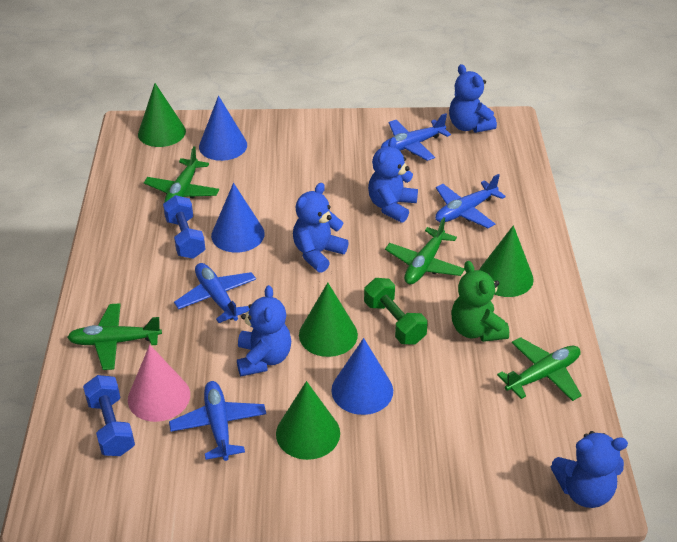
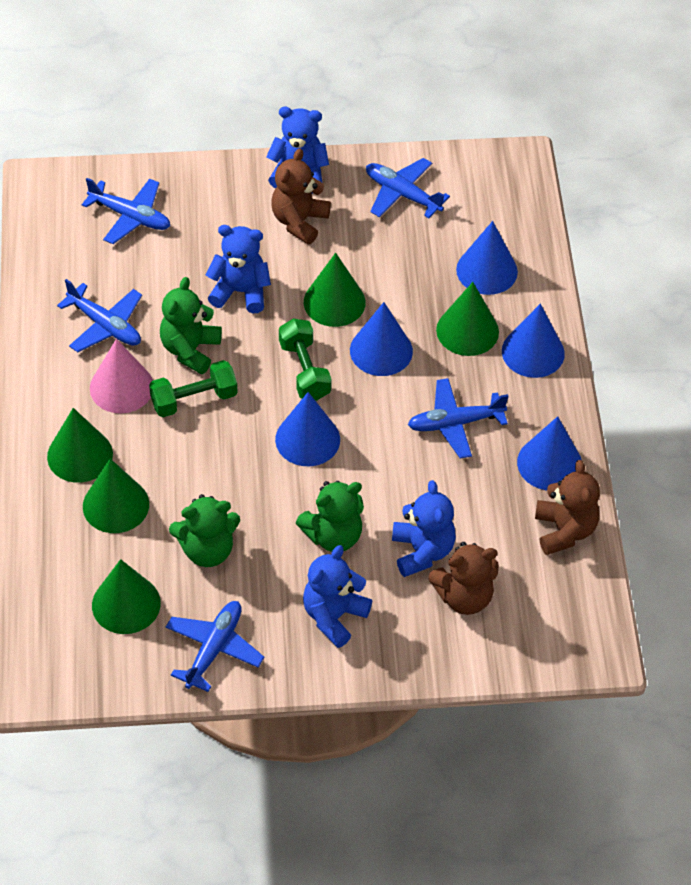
blue cone: [199,96,247,161] [211,183,265,253] [331,338,393,415] = 3 -> [275,392,340,466] [350,302,413,376] [456,221,518,295] [502,304,565,378] [517,416,582,490] = 5
blue dumbbell: [83,375,135,456] [163,195,206,259] = 2 -> none = 0
blue plane: [169,381,266,461] [174,263,256,323] [381,113,451,161] [435,174,506,228] = 4 -> [57,279,142,352] [82,178,170,244] [166,601,264,692] [366,158,450,218] [408,378,508,459] = 5
blue teddy bear: [237,285,291,376] [293,183,349,273] [368,137,418,223] [449,64,497,133] [551,431,628,508] = 5 -> [206,225,271,313] [266,107,329,193] [303,545,372,648] [392,480,456,577] = 4
brown teddy bear: none = 0 -> [271,148,331,245] [428,542,499,615] [535,460,600,555] = 3
green cone: [138,83,186,147] [276,381,340,460] [299,283,358,357] [479,225,534,297] = 4 -> [47,408,113,483] [83,459,149,533] [92,559,161,634] [304,253,366,327] [436,282,499,356] = 5
green dumbbell: [364,278,428,344] = 1 -> [149,360,238,417] [279,318,332,401] = 2
green plane: [67,303,162,370] [144,146,219,203] [385,217,465,285] [497,337,582,401] = 4 -> none = 0
green teddy bear: [451,261,509,342] = 1 -> [160,277,222,374] [169,494,240,567] [296,481,364,552] = 3

